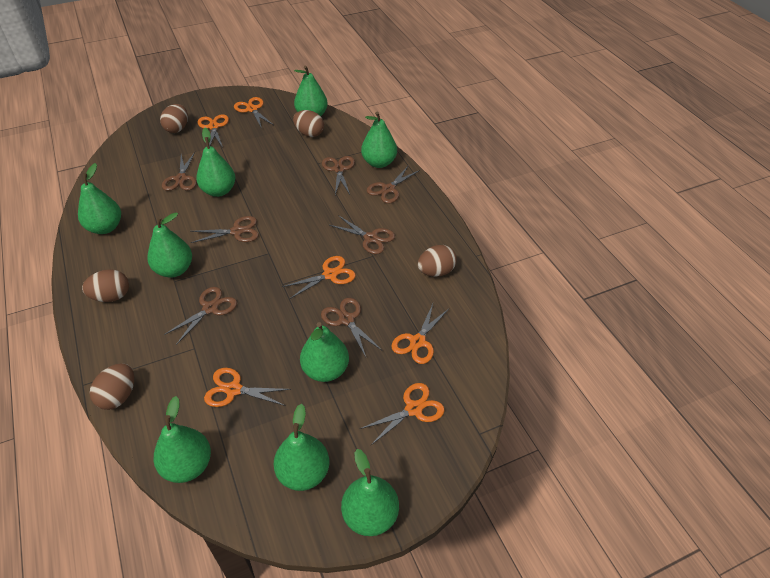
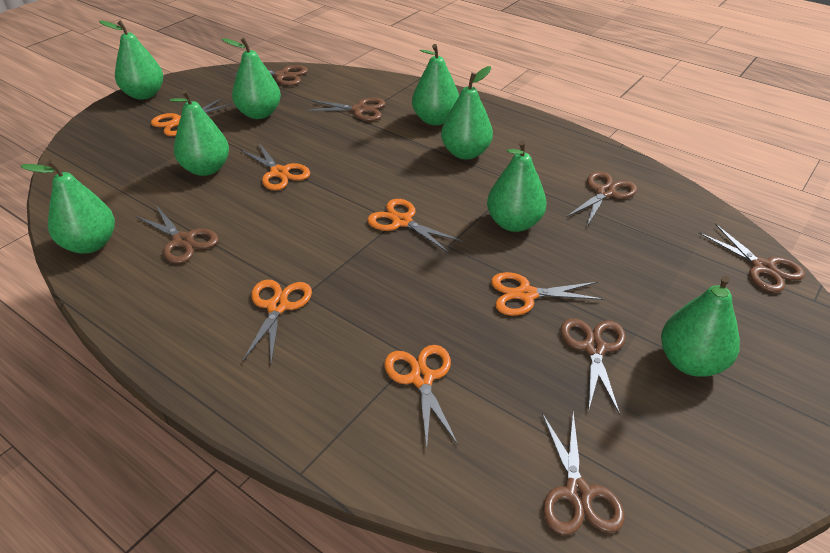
brown egg: [82,269,129,302] [89,363,134,410] [160,104,188,133] [293,110,324,137] [418,245,457,277] = 5 -> none = 0
green pear: [78,163,121,234] [147,213,192,278] [154,396,211,483] [196,127,235,197] [274,404,329,491] [294,66,328,116] [300,322,349,382] [341,449,399,536] [361,112,397,168] = 9 -> [20,160,115,254] [99,20,163,100] [169,90,229,176] [222,38,281,119] [412,44,459,125] [441,66,493,160] [487,140,547,232] [661,276,740,377] = 8

